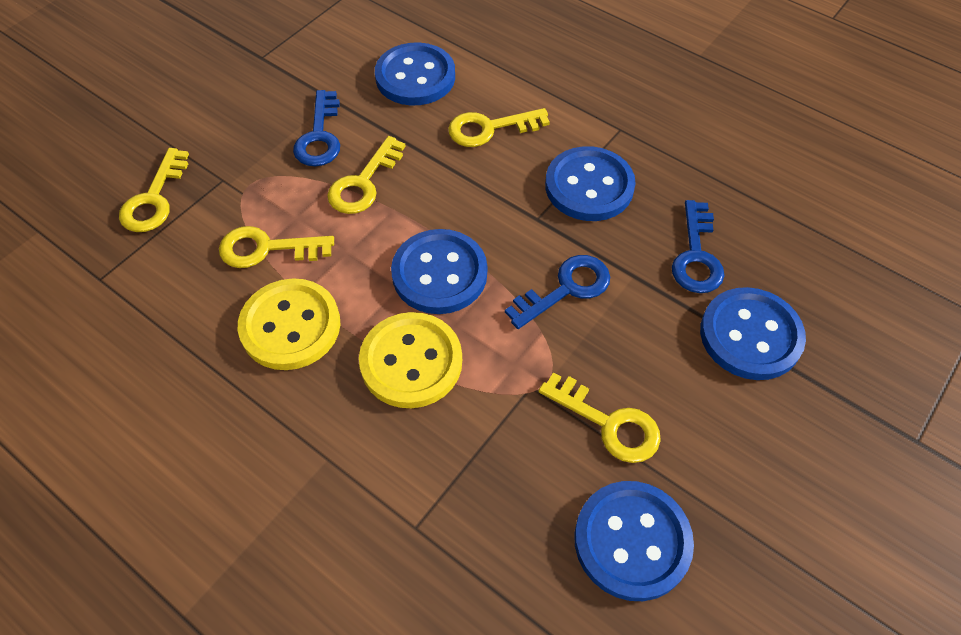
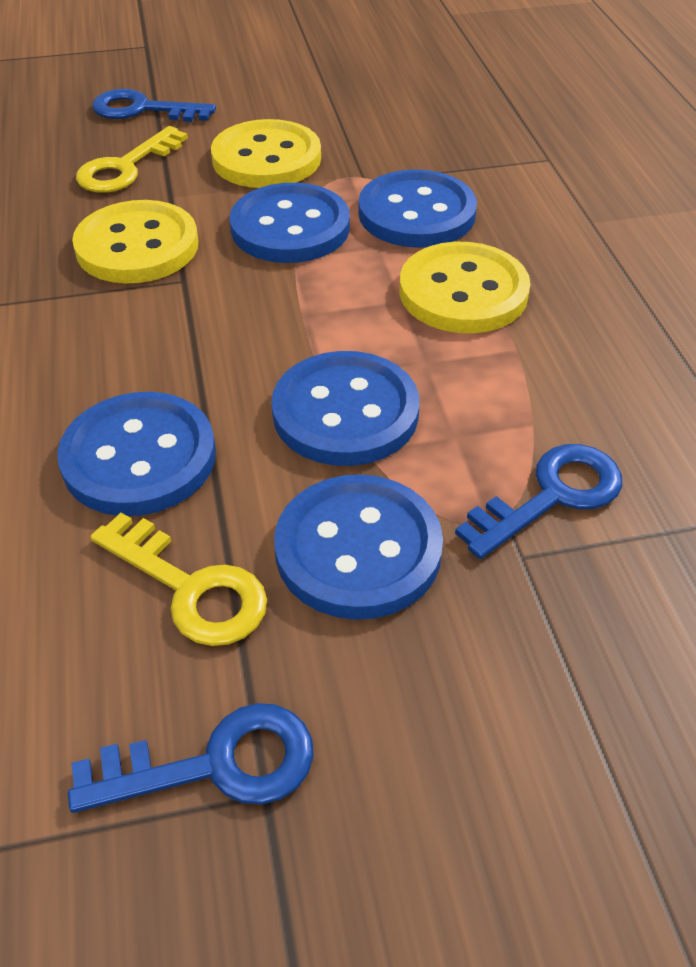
yellow button: [238,278,341,370] [359,312,462,408] = 2 -> [72,200,198,283] [211,119,321,188] [400,242,531,333] = 3
yellow key: [119,148,189,232] [219,226,334,268] [327,136,406,214] [448,108,550,147] [538,372,661,463] = 5 -> [76,126,188,193] [90,513,267,646] = 2

